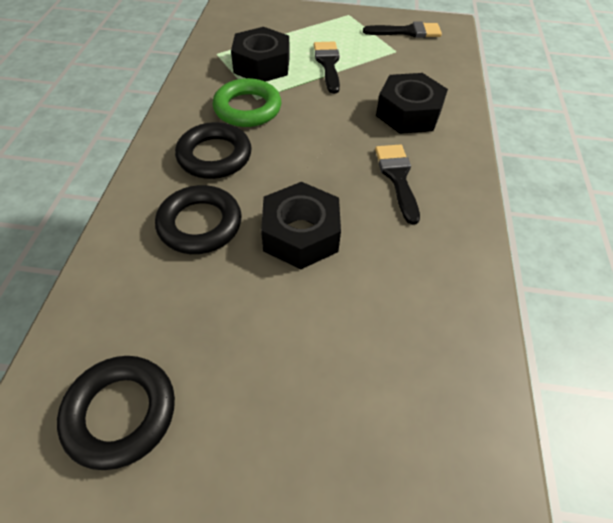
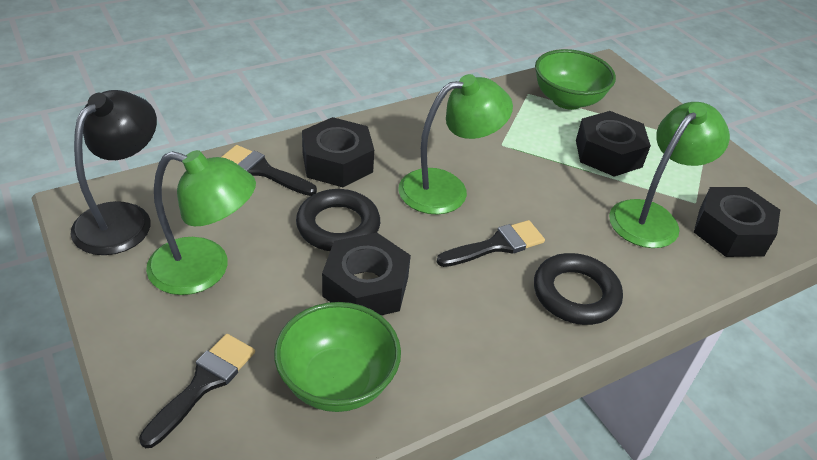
black lamp: none = 0 -> [70,90,157,255] = 1
black nut: [231,27,290,82] [261,182,341,269] [376,73,448,134] = 3 -> [302,117,374,187] [322,233,411,315] [576,111,651,177] [694,187,780,257] = 4
black ring: [57,356,175,470] [155,185,242,254] [175,122,252,179] = 3 -> [296,189,380,251] [534,253,623,325] = 2
green bowl: none = 0 -> [274,302,401,412] [535,49,616,110] = 2
green lamp: none = 0 -> [146,150,256,295] [399,74,513,215] [609,102,730,248] = 3
green ring: [212,78,281,127] = 1 -> none = 0

